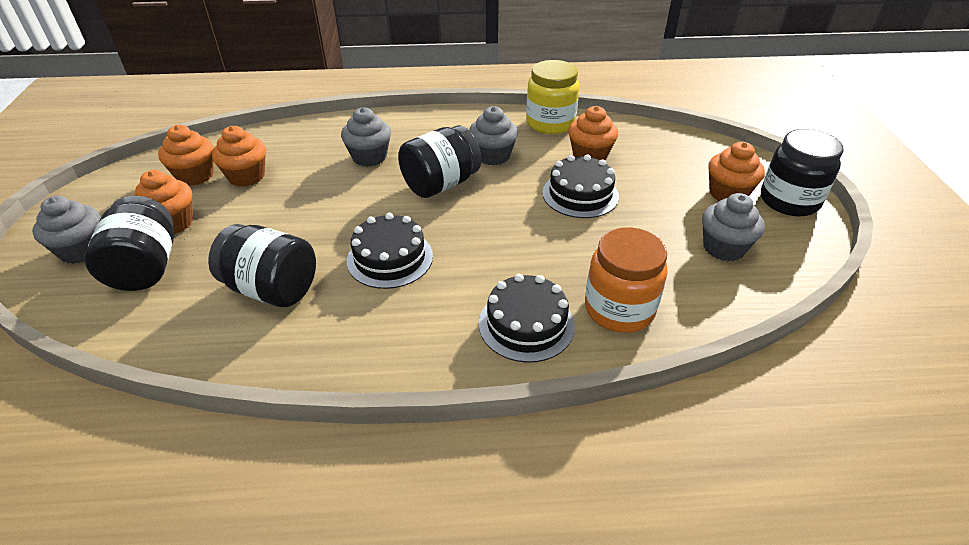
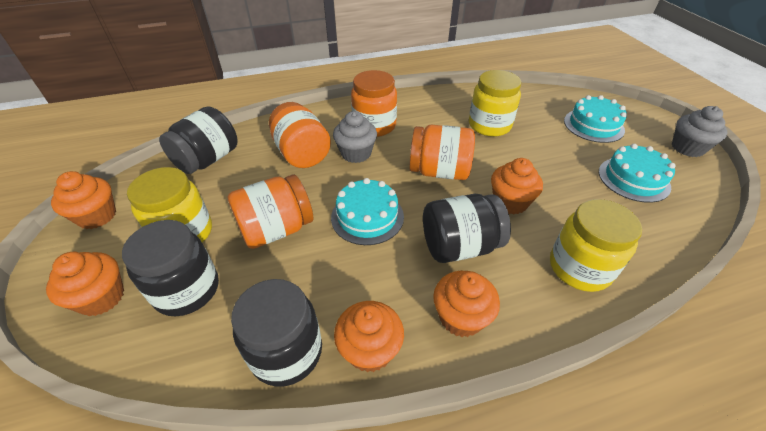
black cake: [347,213,433,289] [479,274,575,363] [542,154,619,218] = 3 -> none = 0
grey cupcake: [32,196,100,264] [341,107,391,167] [469,106,518,166] [702,193,765,261] = 4 -> [333,111,377,163] [672,106,728,157] = 2
orange jar: [585,227,668,333] = 1 -> [228,174,313,249] [269,102,331,168] [351,70,397,137] [409,125,475,180] = 4
turquoise cake: none = 0 -> [331,178,404,245] [564,95,627,143] [599,144,676,203] = 3
yellow jar: [526,60,579,134] = 1 -> [127,167,212,242] [469,70,521,137] [550,199,642,292] = 3

